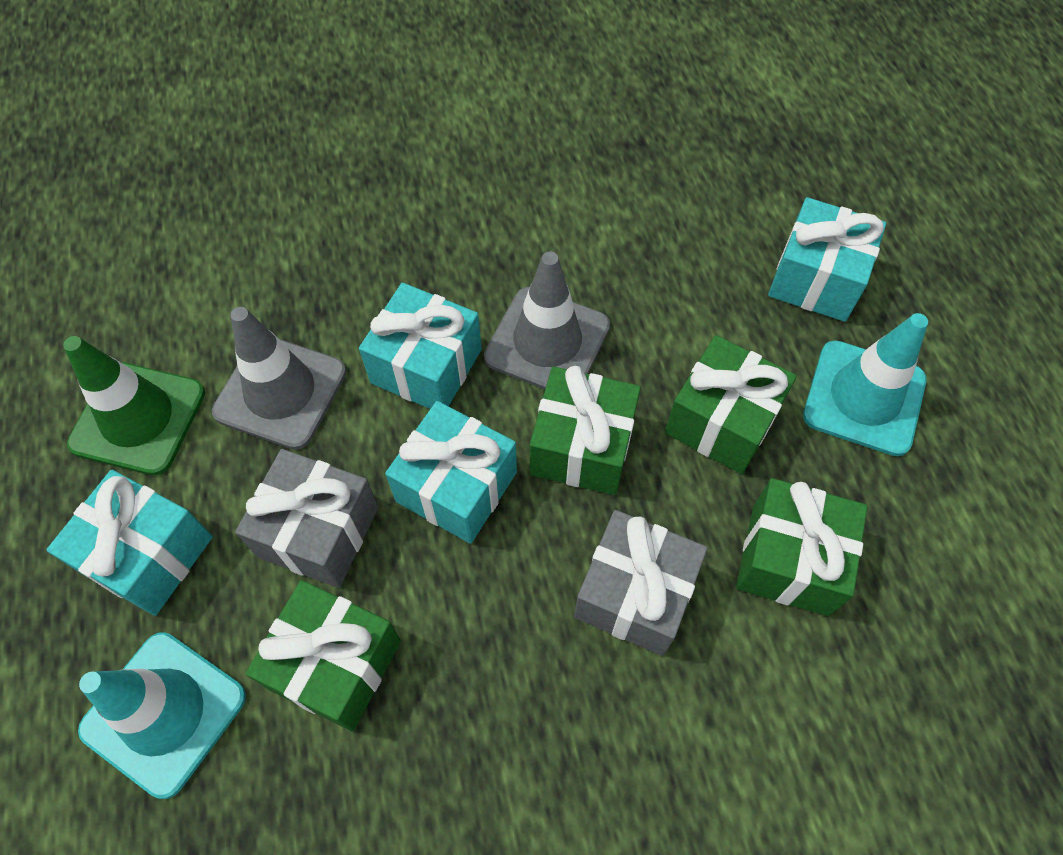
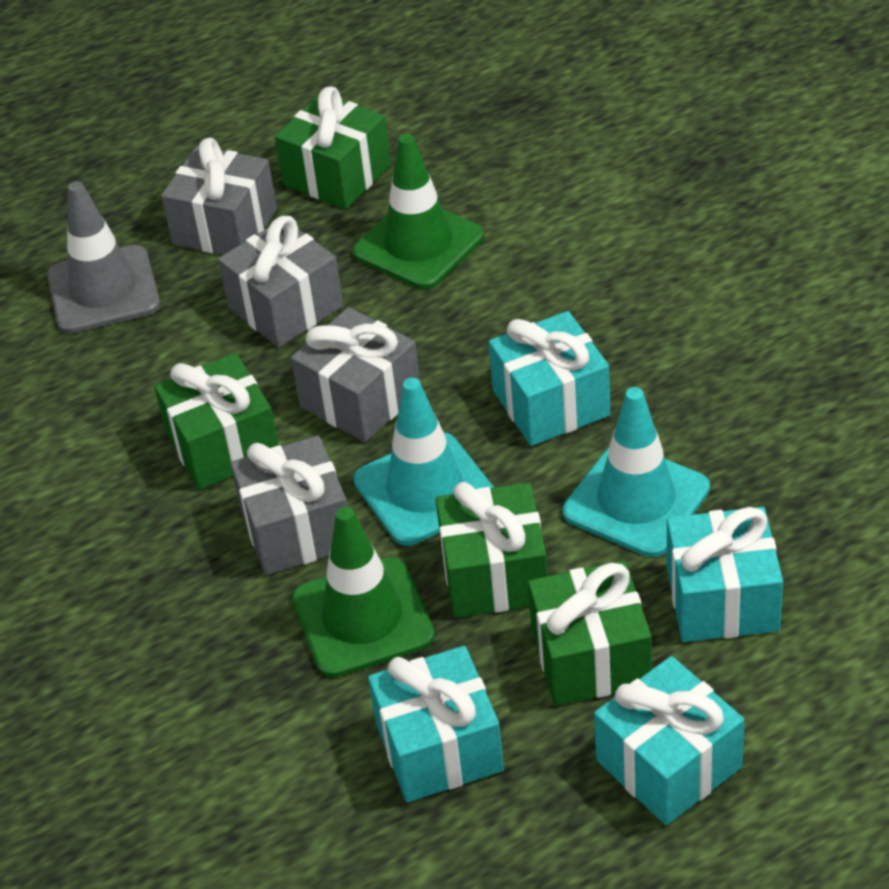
green traffic cone: [63,336,205,475] = 1 -> [292,507,435,678] [353,134,484,289] = 2
grey gift: [235,449,378,588] [574,510,707,656] = 2 -> [161,138,277,255] [218,216,343,348] [230,436,348,575] [291,307,420,442] = 4
grey traffic cone: [212,307,346,450] [484,252,610,390] = 2 -> [47,181,160,334] = 1

